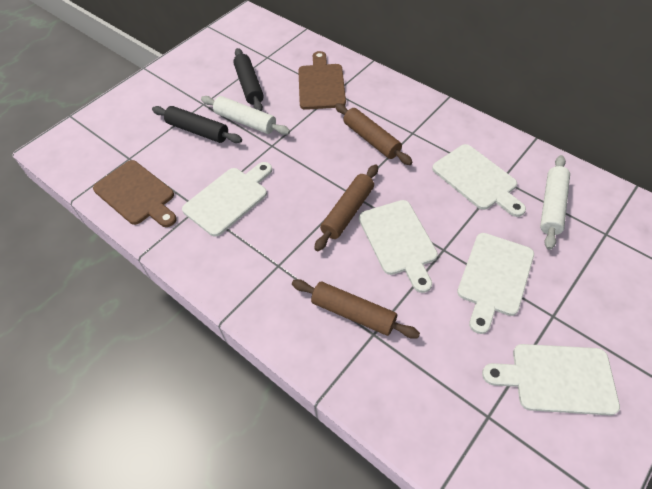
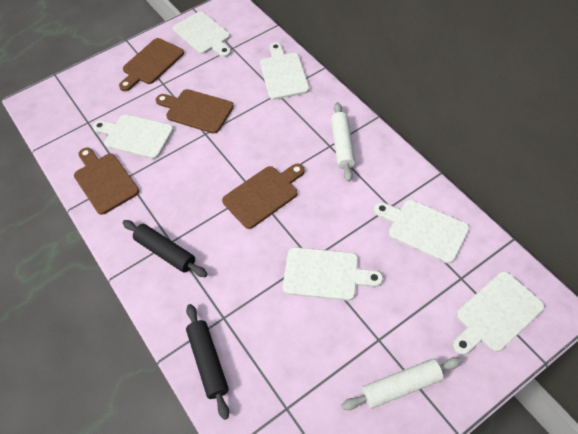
brown cutting board: [93,160,177,227] [298,51,346,110] = 2 -> [74,147,139,215] [119,38,184,91] [156,89,234,133] [222,164,305,229] = 4
brown rolling pin: [292,279,420,339] [314,165,378,251] [335,103,413,165] = 3 -> none = 0
white cutting board: [182,162,272,237] [359,200,438,293] [432,144,526,217] [457,233,534,334] [482,344,620,415] = 5 -> [93,114,174,159] [173,11,231,57] [260,42,309,100] [283,247,383,301] [374,200,469,263] [452,271,544,355] = 6

